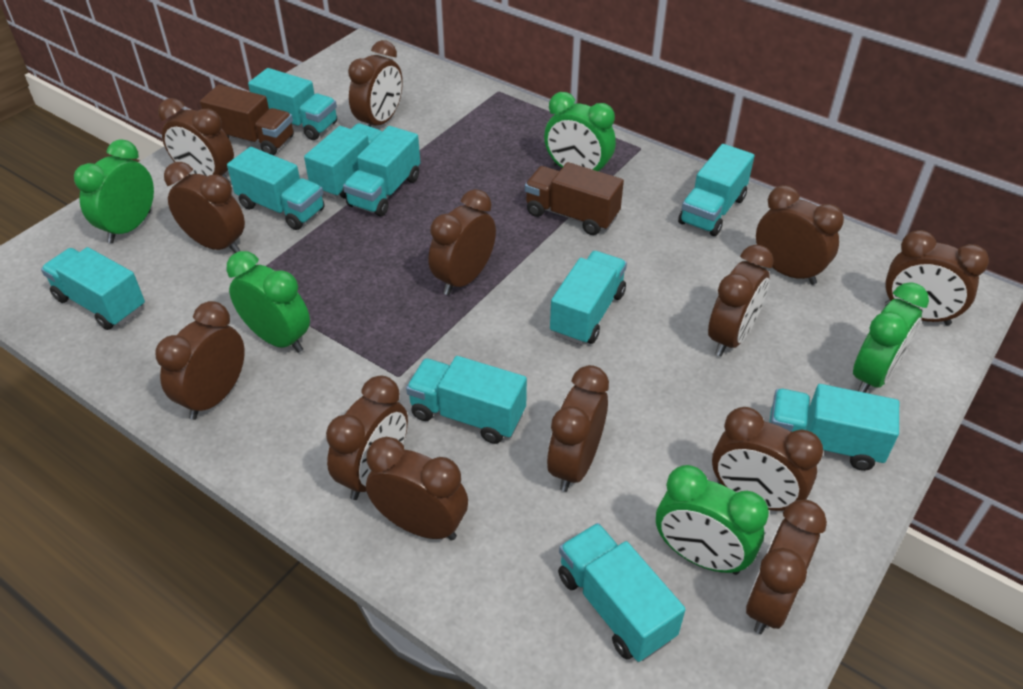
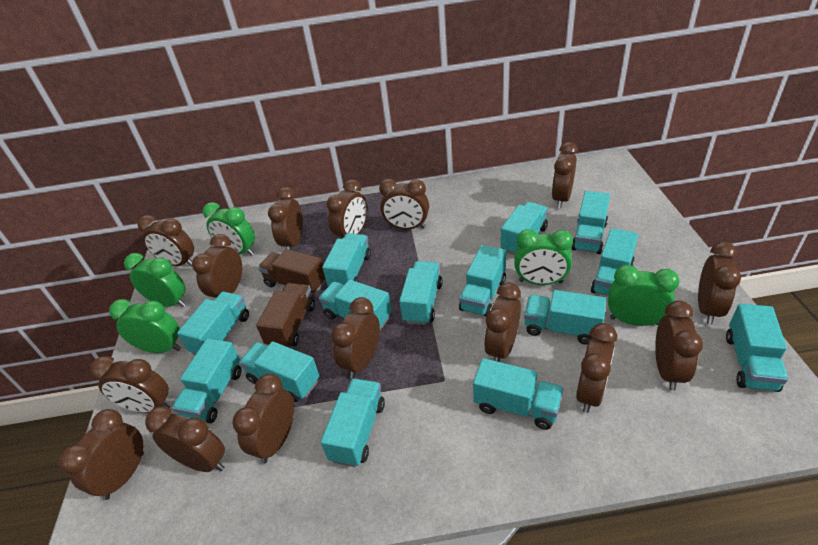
brown clock: [155,301,245,420] [158,98,234,183] [164,162,245,253] [326,376,408,500] [348,40,403,127] [366,437,468,541] [429,189,496,295] [547,365,609,492] [708,245,774,356] [712,407,823,511] [746,500,827,634] [756,185,844,285] [885,230,989,326] = 13 -> [59,409,144,500] [90,356,170,413] [137,215,194,266] [145,406,225,472] [192,234,242,298] [233,374,294,464] [268,187,303,250] [327,179,367,239] [331,297,380,379] [379,179,429,229] [484,282,521,362] [552,142,578,208] [576,323,617,413] [655,301,703,391] [698,242,741,324] = 15
turquoise truck: [41,247,145,330] [227,147,325,230] [248,68,337,140] [304,123,382,199] [343,126,420,216] [406,356,527,444] [550,251,627,345] [558,523,686,662] [678,144,755,236] [769,384,899,471] = 10 -> [172,339,241,423] [177,292,249,355] [239,341,319,402] [319,280,392,330] [321,379,385,467] [322,233,371,286] [399,261,442,325] [459,245,506,317] [473,358,564,430] [500,202,548,255] [524,290,606,345] [572,191,610,254] [591,228,638,296] [726,304,788,392] = 14

